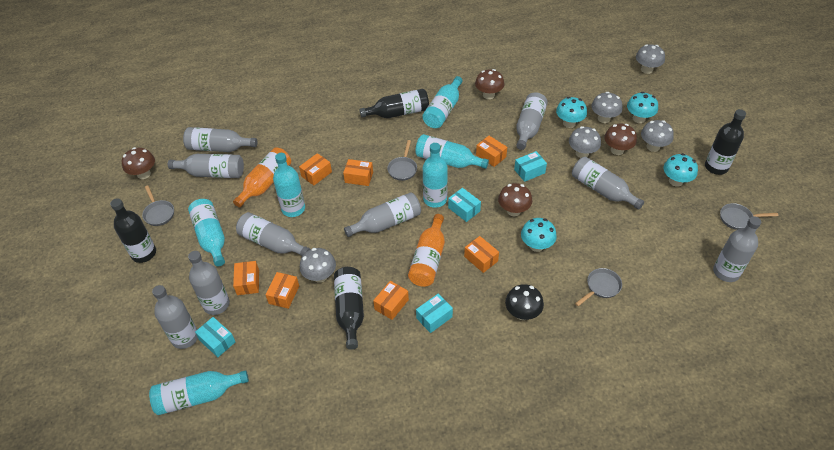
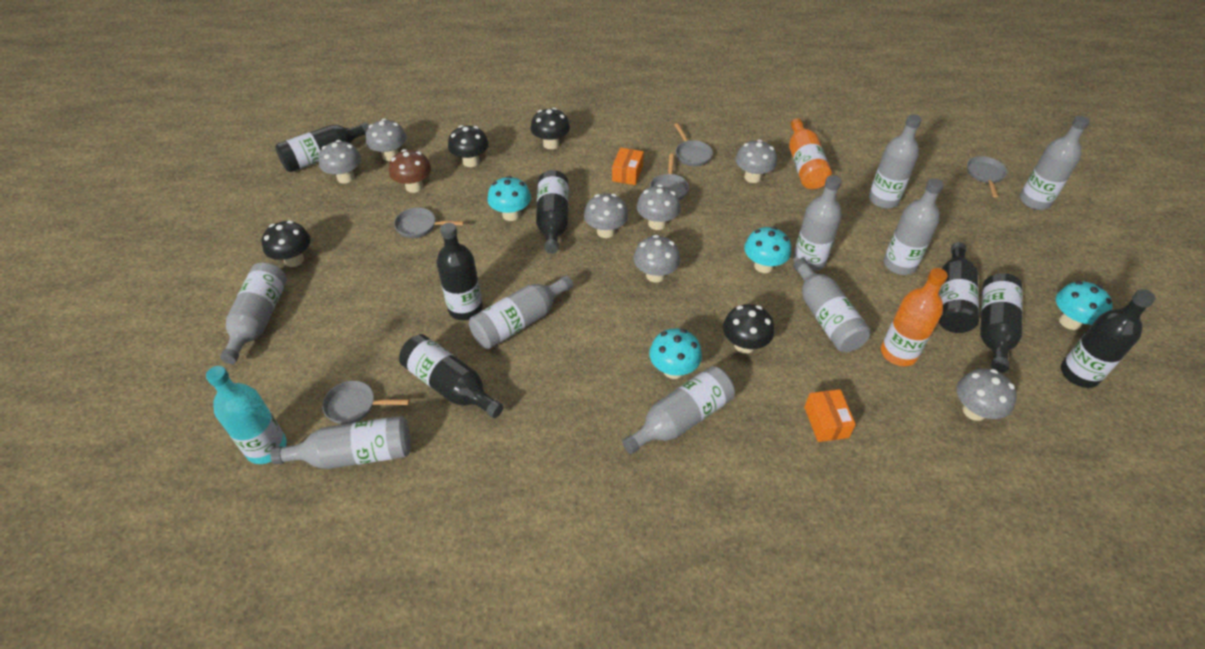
black bottle: [110,198,156,263] [334,267,364,350] [360,89,429,118] [705,109,746,175] = 4 -> [275,122,369,172] [399,334,504,418] [437,223,483,320] [536,170,569,254] [939,242,979,333] [980,273,1023,373] [1061,289,1155,388] = 7
black mushroom: [505,284,544,320] = 1 -> [262,220,310,267] [448,125,489,167] [531,108,570,149] [723,304,774,354] = 4
brown mushroom: [122,147,155,179] [475,69,504,99] [498,183,532,216] [604,124,637,155] = 4 -> [389,149,431,193] = 1
grey mushroom: [300,248,336,283] [569,126,601,158] [591,92,622,123] [636,44,665,74] [641,120,674,152] = 5 -> [318,140,361,183] [365,119,407,161] [584,194,628,238] [633,235,680,283] [637,185,681,230] [735,140,777,183] [957,369,1017,421] = 7
grey pan: [142,185,174,226] [387,140,417,181] [575,268,622,306] [720,203,778,230] = 4 -> [322,381,410,424] [394,208,464,238] [650,154,689,200] [674,123,713,166] [967,156,1007,197] = 5
orange box: [233,261,259,295] [265,272,299,309] [299,153,332,185] [343,159,373,186] [373,281,409,320] [464,236,499,273] [476,136,507,167] = 7 -> [612,147,644,185] [804,389,856,442] = 2
turquoise bottle: [149,370,249,415] [188,199,225,266] [273,153,305,217] [415,134,489,169] [422,76,463,128] [423,143,448,208] = 6 -> [206,366,287,464] = 1
turquoise box: [195,317,235,357] [416,294,453,333] [448,188,481,222] [514,151,547,182] = 4 -> none = 0

